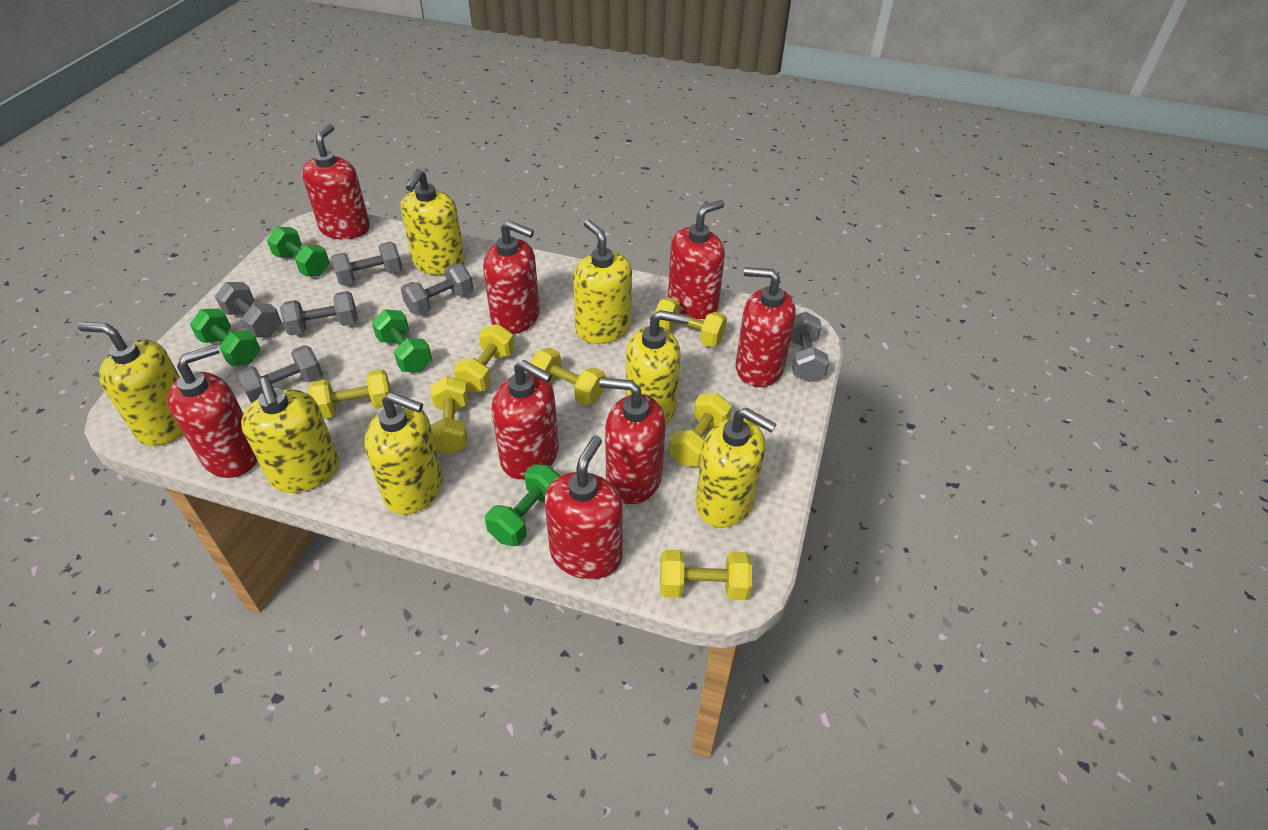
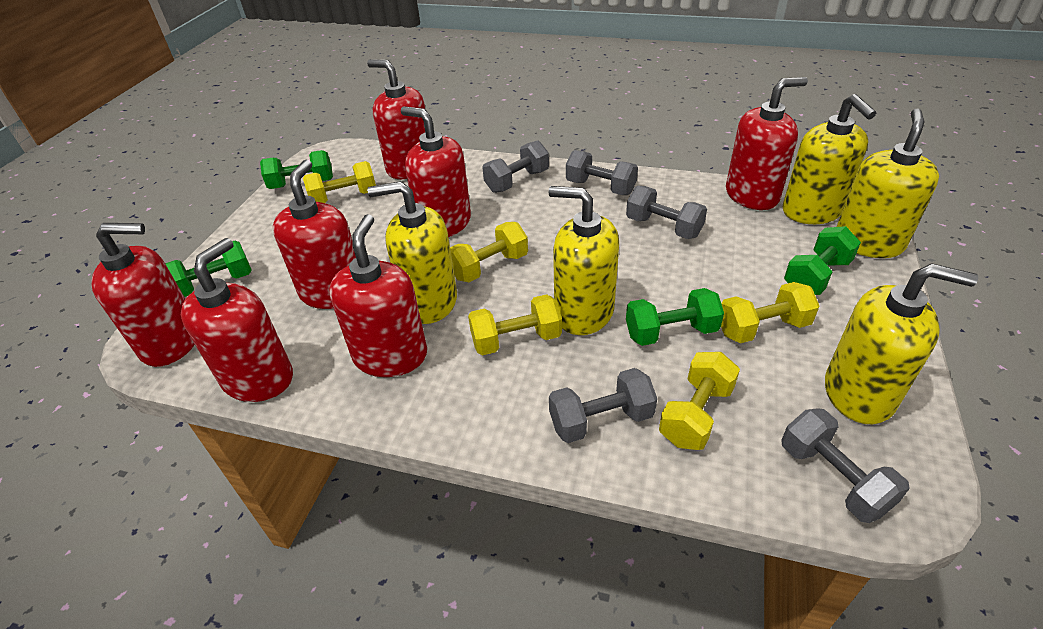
grey dumbbell: [215,282,282,337] [237,345,323,403] [280,291,358,335] [331,242,403,285] [401,264,473,315] [791,312,829,382] = 6 -> [482,141,549,193] [549,368,657,443] [566,150,638,195] [626,186,707,239] [781,408,910,523] = 5
red soap dispenser: [168,344,258,478] [302,124,370,240] [483,221,540,334] [492,360,559,480] [545,436,623,579] [600,378,666,504] [668,200,725,319] [736,267,796,387] = 8 -> [92,223,195,367] [181,238,293,402] [273,159,356,309] [329,214,427,377] [367,59,425,179] [401,106,471,237] [726,77,808,210] = 7
yellow dumbbell: [308,369,391,419] [430,376,468,455] [453,324,515,393] [531,347,606,405] [654,297,727,347] [660,549,752,600] [669,393,732,466] = 7 -> [303,161,376,203] [450,222,528,282] [468,294,562,355] [659,352,740,450] [721,282,820,343] = 5
yellow soap dispenser: [78,322,183,446] [241,377,339,493] [364,392,443,515] [401,169,465,275] [573,220,632,344] [625,310,690,425] [696,408,776,528] = 7 -> [367,181,457,324] [549,186,619,335] [783,94,876,224] [825,263,978,425] [837,109,939,258] = 5

